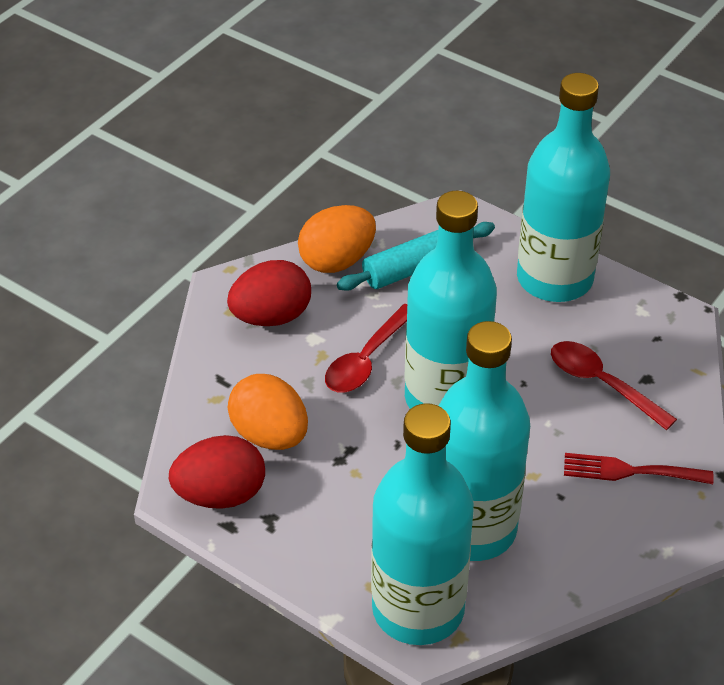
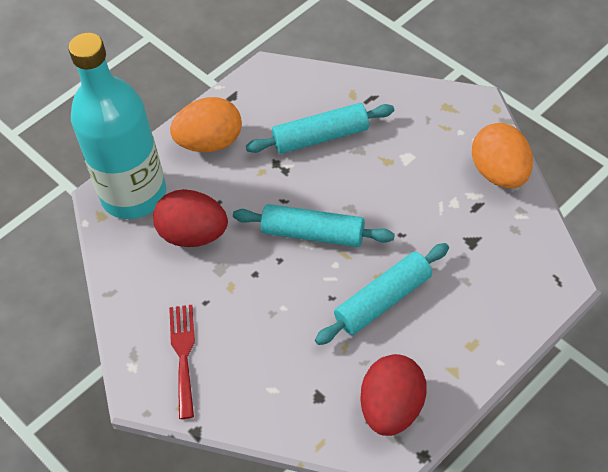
red spoon: [325,304,407,393] [551,341,677,430] = 2 -> none = 0
turquoise bottle: [371,403,474,645] [404,191,497,409] [438,321,530,561] [517,73,610,302] = 4 -> [68,33,166,219] = 1
turquoise rolling pin: [337,222,495,291] = 1 -> [233,204,395,247] [246,103,394,154] [315,243,449,345] = 3

